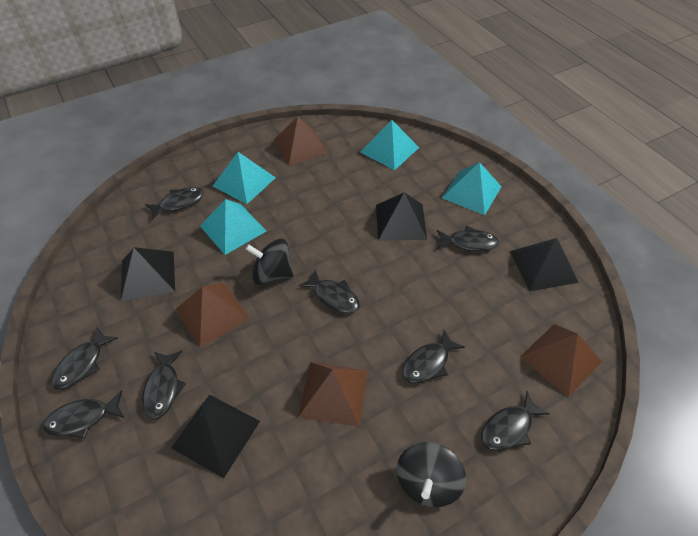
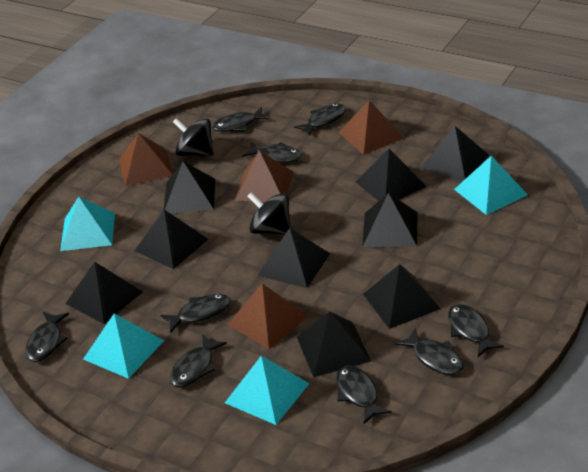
black fish: [42,390,124,439] [51,327,118,390] [142,351,186,419] [145,187,204,220] [298,270,360,313] [402,330,465,384] [437,226,499,252] [481,391,550,451] = 8 -> [26,312,69,362] [161,294,231,333] [170,334,227,388] [212,107,270,132] [242,142,302,163] [294,104,346,136] [336,365,392,424] [395,328,463,375] [448,304,504,357] = 9
black pyramid: [121,247,175,302] [171,395,260,478] [376,192,427,241] [510,238,579,291] = 4 -> [65,262,143,324] [135,210,209,269] [164,161,215,213] [257,228,330,288] [297,311,371,377] [356,149,427,201] [362,193,417,247] [363,264,441,329] [421,126,489,181] = 9

